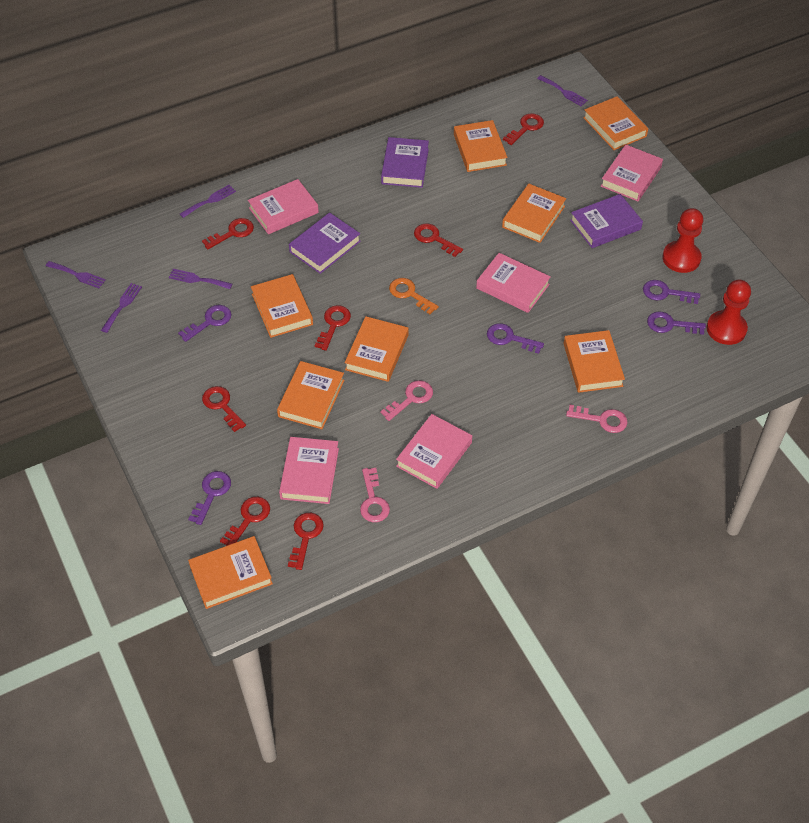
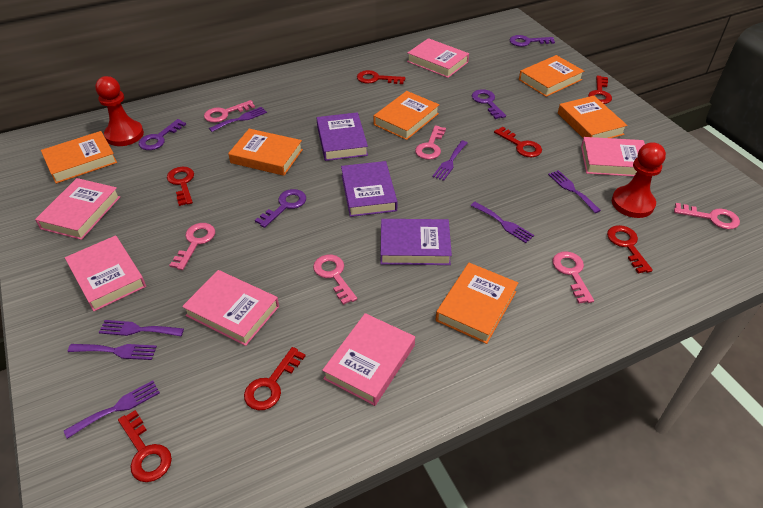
orange book: [188,536,273,609] [251,274,313,338] [277,361,344,429] [345,316,409,382] [454,120,508,172] [502,184,566,243] [564,330,625,393] [583,96,648,150] = 8 -> [41,131,117,184] [228,129,303,176] [373,91,439,140] [436,263,518,344] [519,55,584,97] [558,96,627,138] = 6
orange key: [389,278,439,314] = 1 -> none = 0
pink book: [248,179,319,234] [279,437,339,504] [396,414,472,489] [476,253,551,313] [601,145,663,201] = 5 -> [35,178,120,240] [65,235,146,311] [182,270,279,346] [322,313,415,406] [407,38,469,78] [581,137,645,177] = 6
pink key: [360,468,390,522] [380,380,433,421] [566,405,628,433] = 3 -> [169,223,215,270] [204,100,255,123] [313,255,357,305] [415,125,446,160] [552,251,594,304] [674,203,740,229] = 6
purple fork: [46,261,106,288] [101,283,142,333] [169,269,232,289] [180,185,236,218] [537,75,588,106] = 5 -> [64,380,160,439] [68,344,157,360] [98,320,184,336] [209,107,267,132] [432,141,468,181] [470,202,534,243] [548,170,601,213] = 7
purple key: [178,305,232,342] [188,471,231,525] [487,323,544,354] [643,280,700,304] [647,311,706,335] = 5 -> [139,119,186,150] [255,189,306,228] [472,89,506,119] [510,35,555,47] = 4

